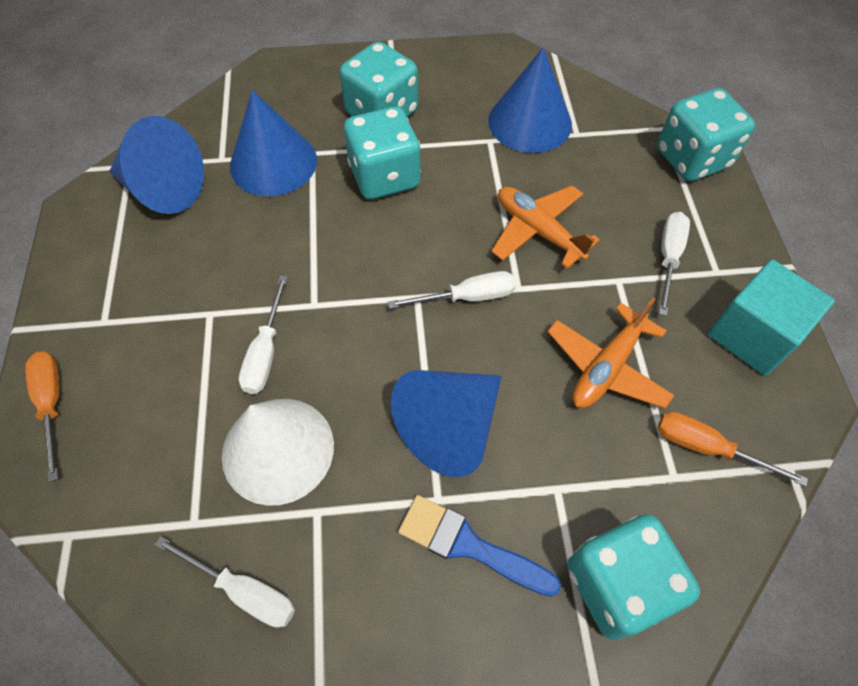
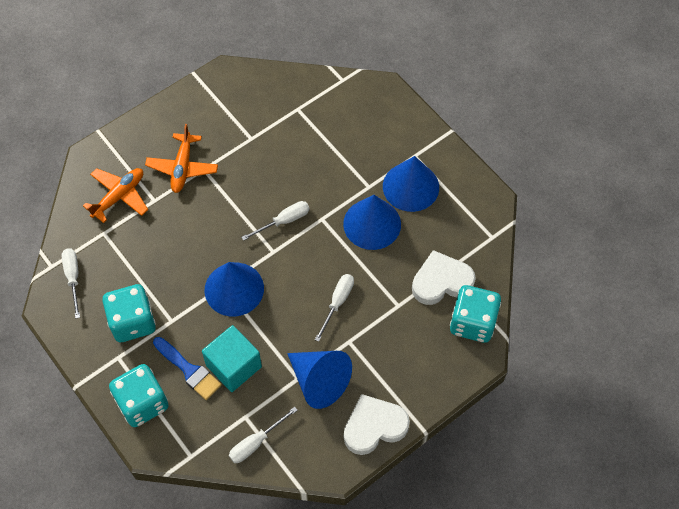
orange screwdriver: [25,351,60,482] [658,412,808,487] = 2 -> none = 0
turquoise dice: [340,41,418,117] [344,106,421,200] [567,515,700,640] [657,88,755,182] = 4 -> [102,284,156,342] [109,364,169,427] [450,285,501,343] = 3
white cone: [222,399,334,506] = 1 -> none = 0
white heart: none = 0 -> [344,394,410,455] [412,250,476,305] = 2

